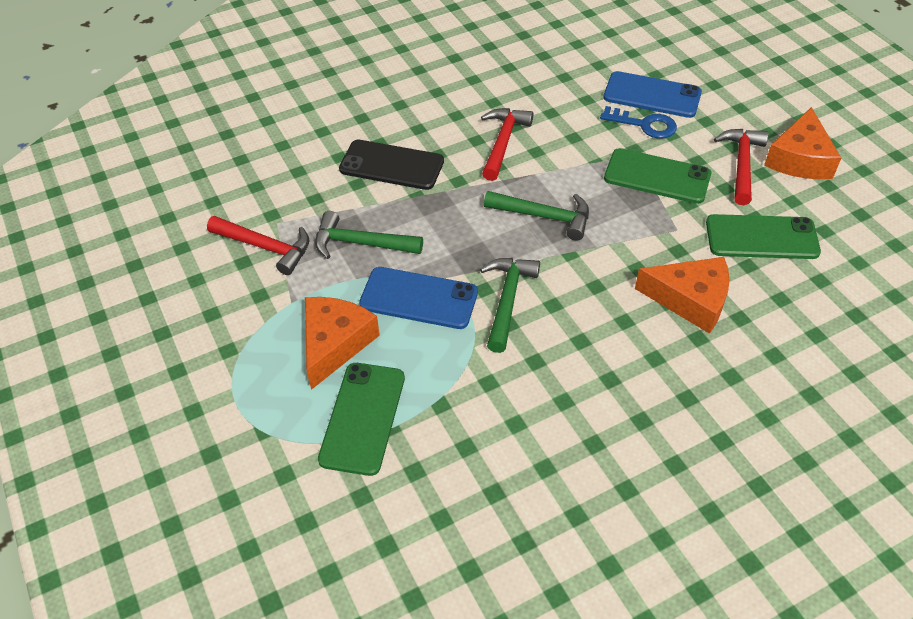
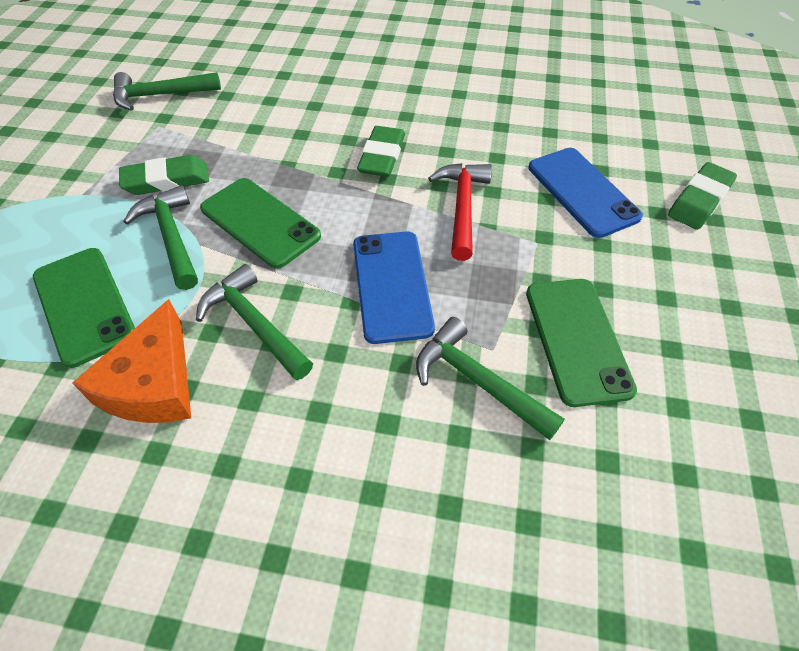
black phone: [339,140,444,190] = 1 -> none = 0
blue key: [600,106,677,139] = 1 -> none = 0
green eraser: none = 0 -> [119,155,209,195] [357,126,405,177] [668,162,737,230] = 3
green hammer: [315,211,423,259] [480,258,540,353] [484,191,589,241] = 3 -> [113,72,221,111] [123,185,198,290] [196,264,313,380] [416,317,565,440] = 4
orange cheese: [305,297,380,390] [635,257,730,334] [764,107,841,179] = 3 -> [72,299,191,423] = 1
red hammer: [207,216,309,275] [481,108,533,181] [714,129,768,205] = 3 -> [428,163,492,261] = 1

